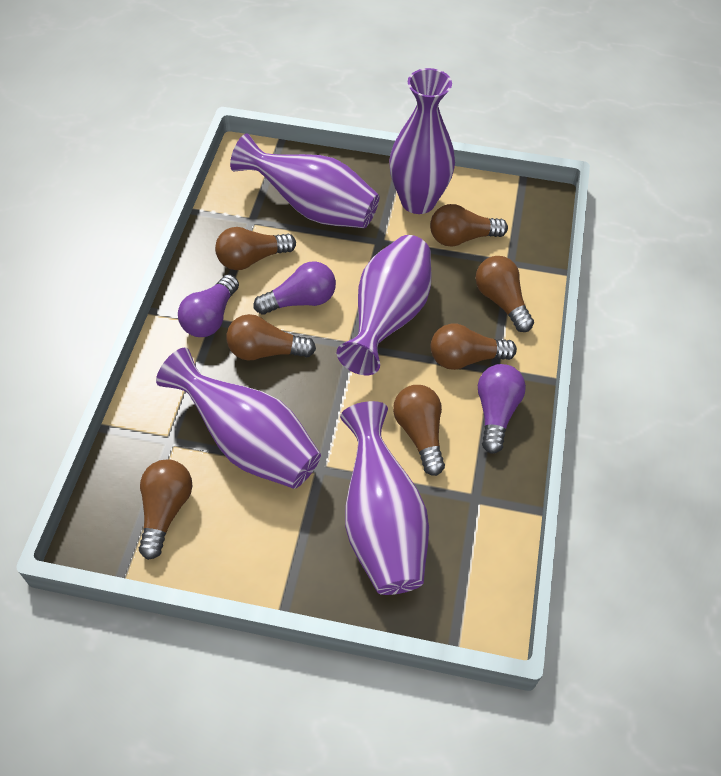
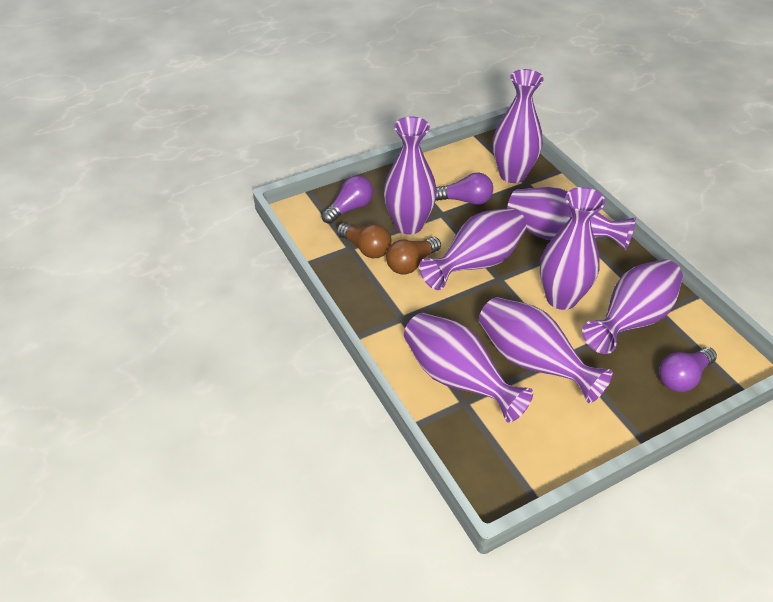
brown light bulb: [139,459,192,560] [215,227,296,270] [226,314,316,360] [393,385,445,476] [430,204,508,247] [431,324,517,370] [475,256,534,332] = 7 -> [336,223,392,258] [386,237,441,274] = 2
purple vase: [156,348,321,489] [230,134,379,228] [337,235,432,375] [340,401,429,595] [389,68,455,214] = 5 -> [384,116,437,235] [404,313,533,423] [419,208,527,290] [479,297,613,403] [493,69,544,183] [507,187,636,250] [540,187,605,310] [582,259,683,354] = 8

